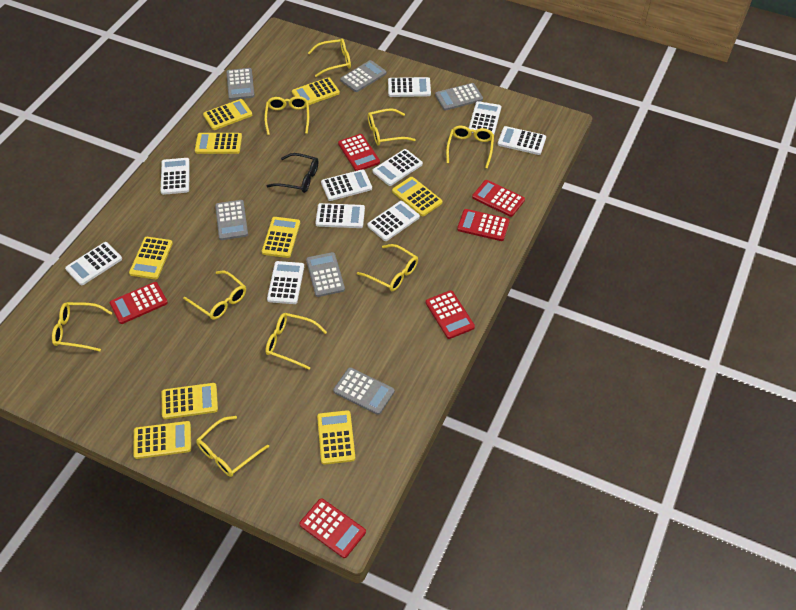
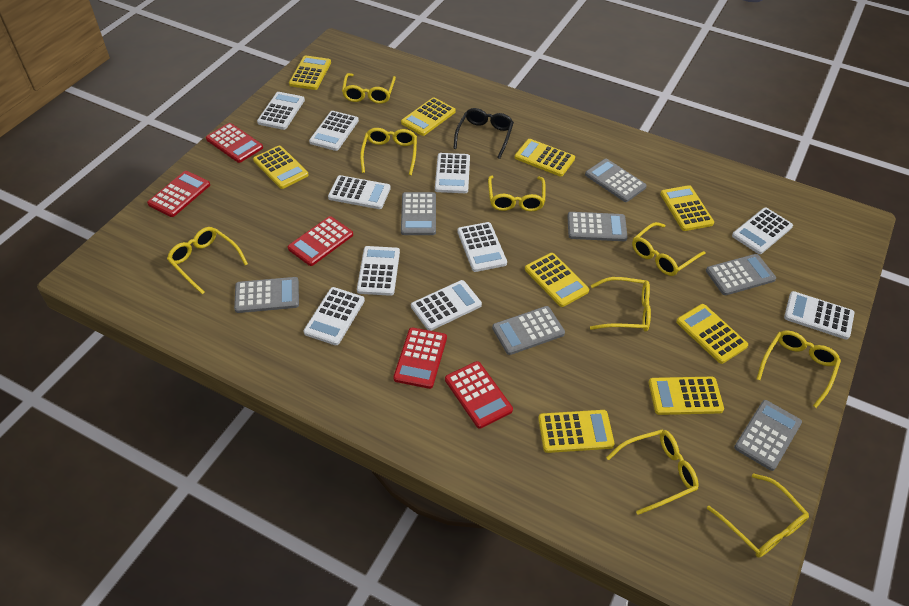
grey calculator: [215,200,248,240] [227,68,255,100] [306,252,345,297] [333,367,395,415] [340,60,387,92] [435,83,483,111] = 6 -> [234,277,299,313] [401,192,436,235] [492,306,565,355] [567,212,628,241] [585,159,647,202] [706,254,776,295] [734,400,802,471] = 7
red calculator: [110,282,168,324] [299,498,366,558] [338,134,380,171] [426,290,475,339] [457,209,510,241] [472,180,525,217] = 6 -> [147,171,210,217] [206,123,263,163] [288,216,353,266] [393,327,447,389] [445,361,513,429] = 5

